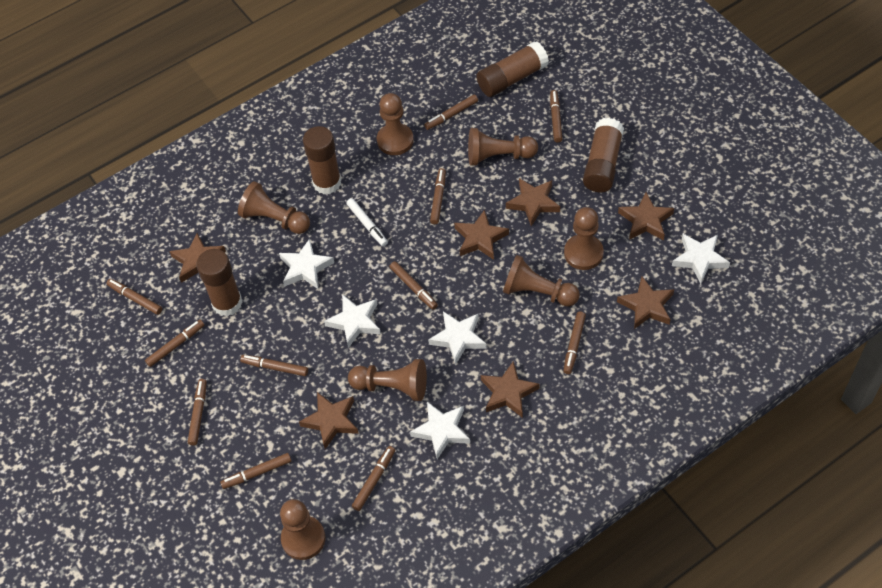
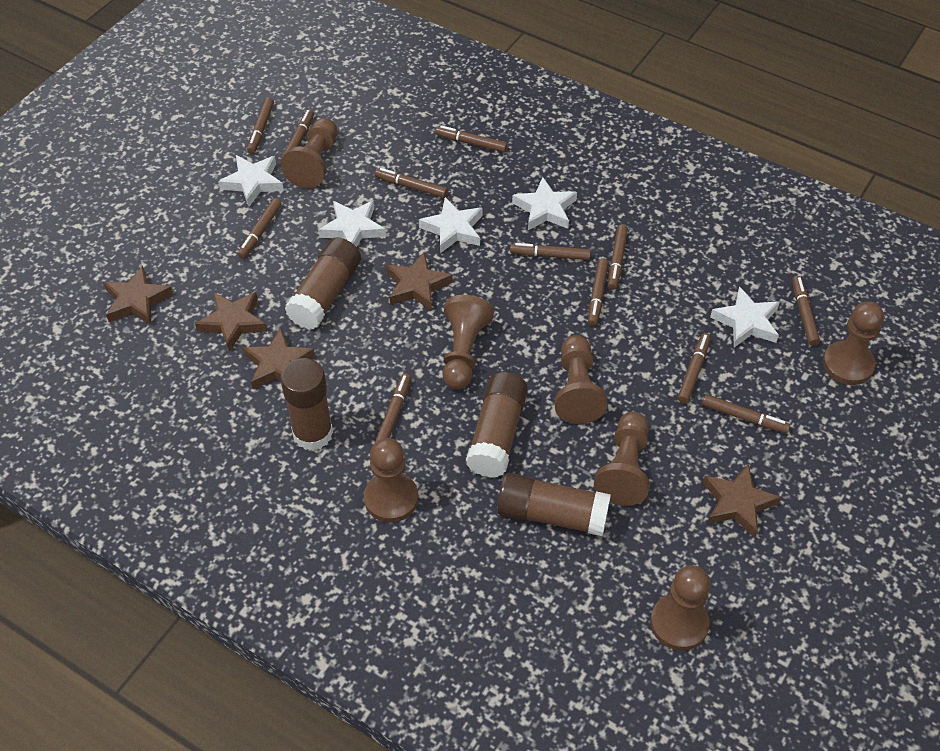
brown marker: [106,279,162,315] [145,320,204,367] [188,379,207,446] [220,453,292,489] [240,355,308,376] [352,446,395,511] [390,261,438,310] [424,94,478,130] [430,168,446,224] [550,90,562,143] [563,312,586,374] = 11 -> [237,198,282,259] [247,97,274,154] [281,109,314,160] [375,168,448,198] [375,373,411,442] [435,125,508,152] [510,243,591,260] [588,258,609,326] [608,224,628,289] [678,333,711,403] [702,395,790,433] [792,276,820,346] = 12
brown star: [169,233,226,283] [299,392,359,449] [454,210,509,260] [481,361,539,418] [506,178,560,226] [617,276,674,329] [618,192,674,240] = 7 -> [103,266,173,325] [195,292,267,352] [242,328,315,389] [386,252,453,311] [703,464,781,538] = 5
white marker: [346,198,388,246] = 1 -> none = 0

